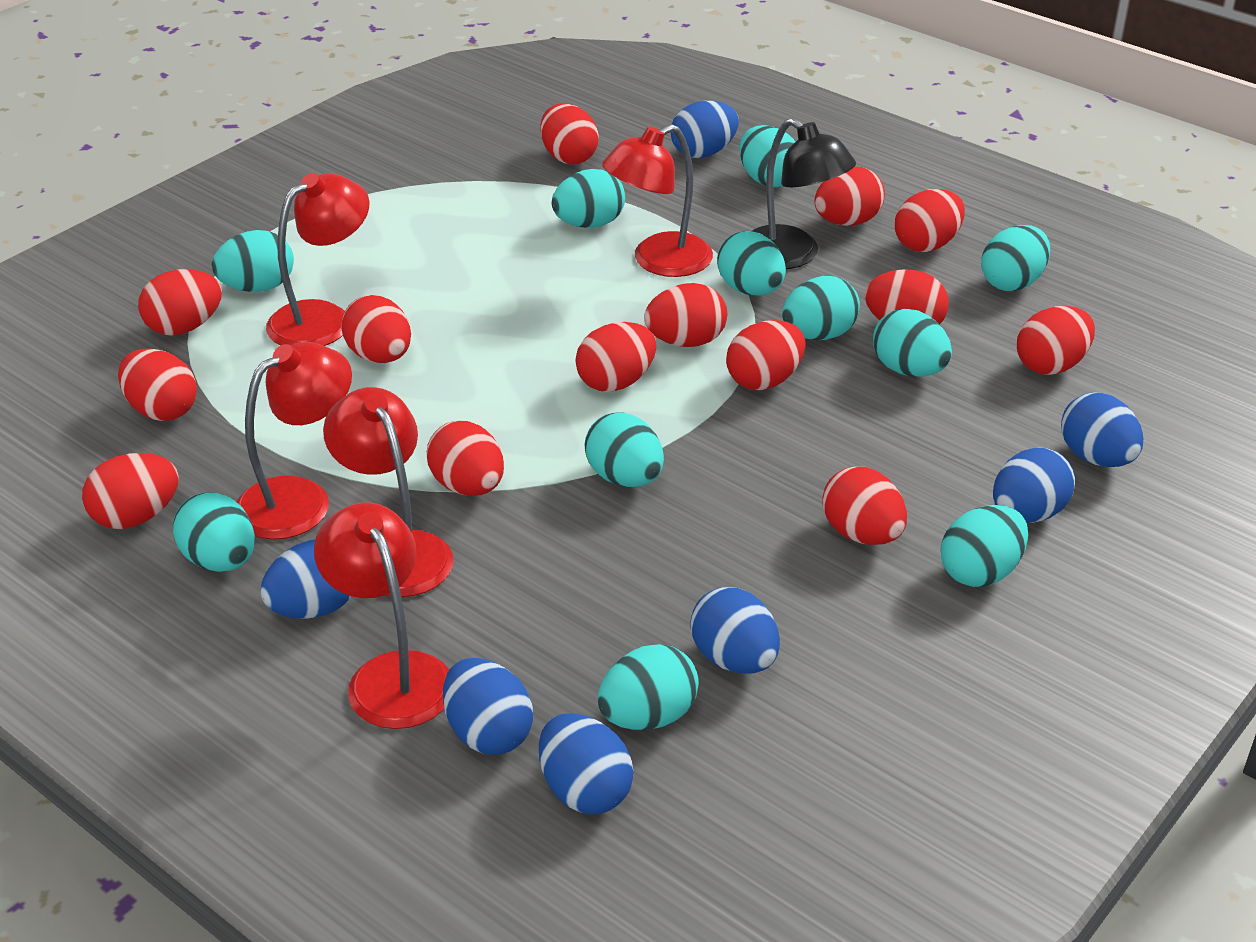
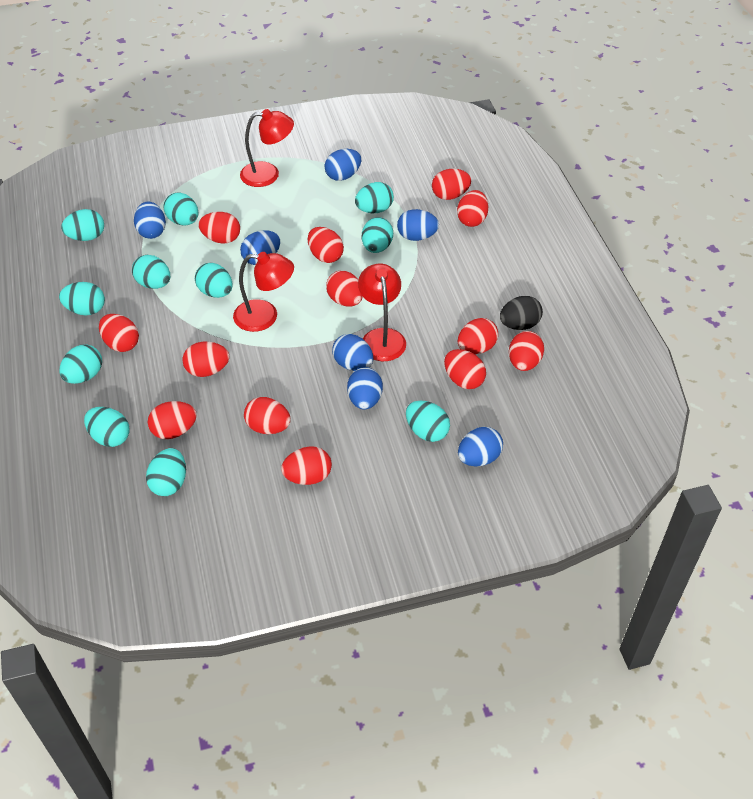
black egg: none = 0 -> [500,296,543,330] = 1
black lamp: [752,118,856,269] = 1 -> none = 0
red egg: [82,453,179,529] [118,348,197,421] [138,269,222,336] [341,295,411,363] [427,421,504,496] [540,103,599,165] [575,322,656,392] [644,283,727,347] [726,320,805,390] [814,167,885,226] [822,467,907,545] [865,269,949,324] [895,189,965,252] [1017,306,1095,375] = 14 -> [99,314,139,352] [148,401,197,439] [182,342,229,377] [198,212,240,244] [244,397,291,434] [281,446,332,485] [308,227,344,263] [326,271,363,307] [432,169,471,200] [444,349,486,389] [457,190,488,227] [458,318,498,354] [509,331,544,371] = 13
red lamp: [237,342,352,540] [266,173,370,346] [314,502,449,729] [323,387,453,597] [602,124,713,277] = 5 -> [233,252,294,332] [240,109,294,187] [358,264,406,361] = 3

